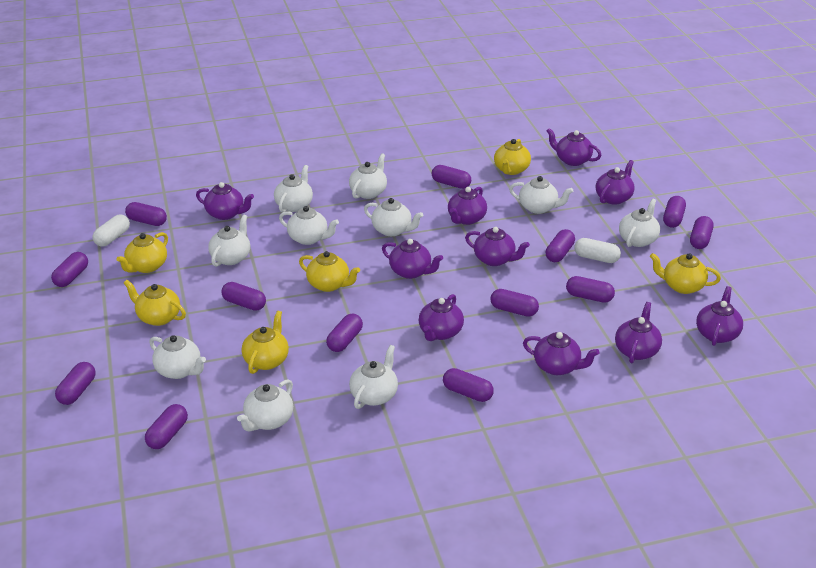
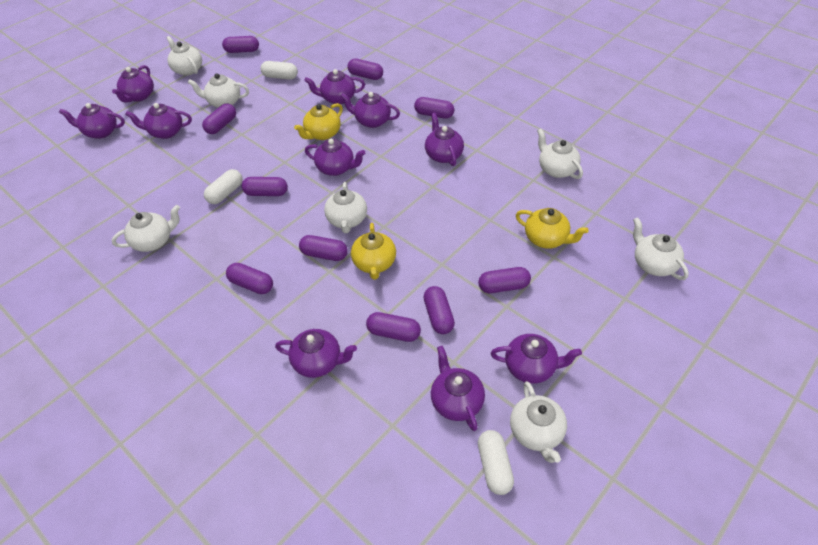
purple capsule: [51,252,88,287] [55,362,96,405] [125,202,167,226] [145,404,188,449] [221,282,266,311] [326,314,363,352] [432,165,471,189] [443,368,494,402] [490,289,539,317] [545,229,575,262] [566,276,615,303] [663,196,686,228] [690,216,713,249] = 13 -> [202,103,236,134] [222,36,259,53] [226,263,273,294] [242,177,288,196] [299,235,348,261] [347,59,383,80] [366,312,421,342] [414,97,454,119] [423,286,455,334] [478,267,531,293] = 10
white capsule: [93,214,130,247] [574,238,621,263] = 2 -> [204,169,243,204] [261,61,298,80] [478,430,514,495] = 3
white teapot: [149,335,206,379] [208,214,250,267] [237,379,293,431] [274,165,313,212] [279,206,339,245] [349,153,387,199] [349,345,398,409] [364,198,423,236] [509,176,573,214] [619,199,660,247] = 10 -> [112,205,180,252] [166,36,202,76] [188,73,249,108] [324,182,367,233] [510,381,567,463] [537,129,583,179] [633,218,689,280] = 7
yellow teapot: [116,232,168,273] [124,280,186,326] [242,311,289,374] [299,251,360,292] [494,139,531,175] [650,253,721,294] = 6 -> [294,103,343,140] [351,223,396,280] [516,208,589,249] = 3

